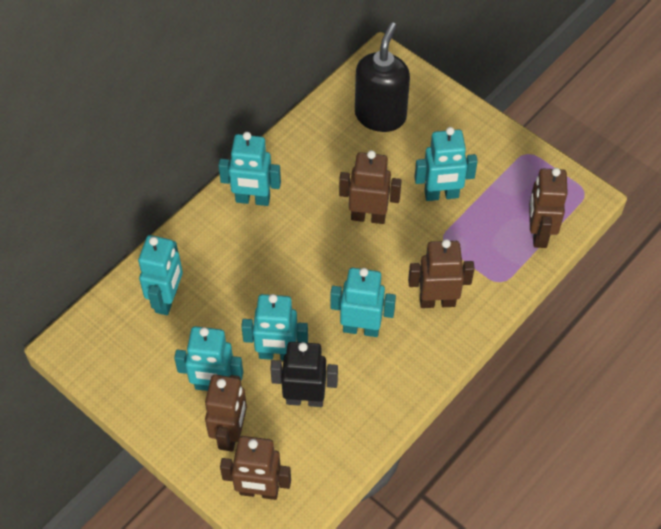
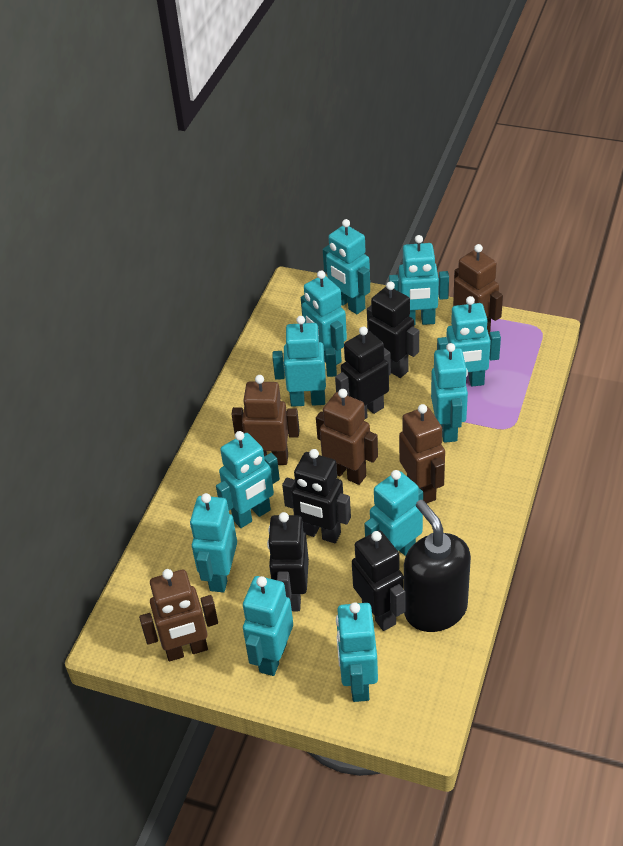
black robot: [270,342,338,407] = 1 -> [267,512,309,611] [282,449,351,543] [335,327,391,419] [352,530,405,631] [367,281,419,378] = 5
turquoise robot: [138,235,183,315] [174,326,243,391] [218,132,281,206] [241,294,308,360] [330,268,396,337] [415,127,478,201] = 6 -> [190,493,237,592] [216,431,280,528] [243,576,293,676] [272,316,337,407] [301,271,347,365] [323,219,370,314] [336,602,378,702] [365,470,423,556] [389,235,449,325] [431,343,468,443] [437,296,501,387] = 11

